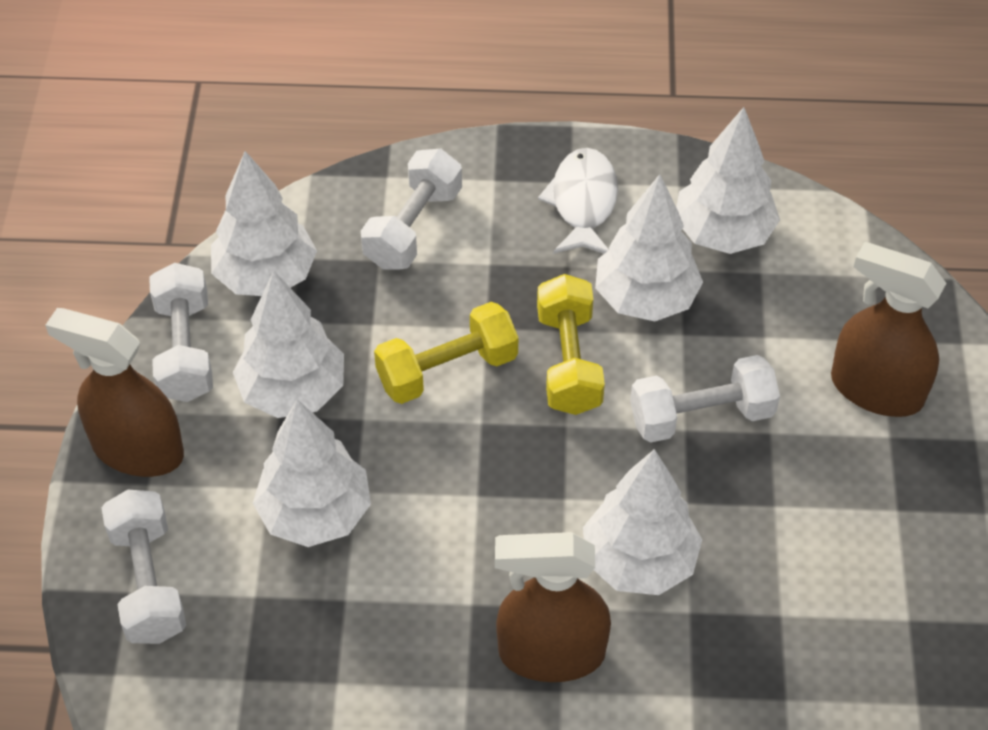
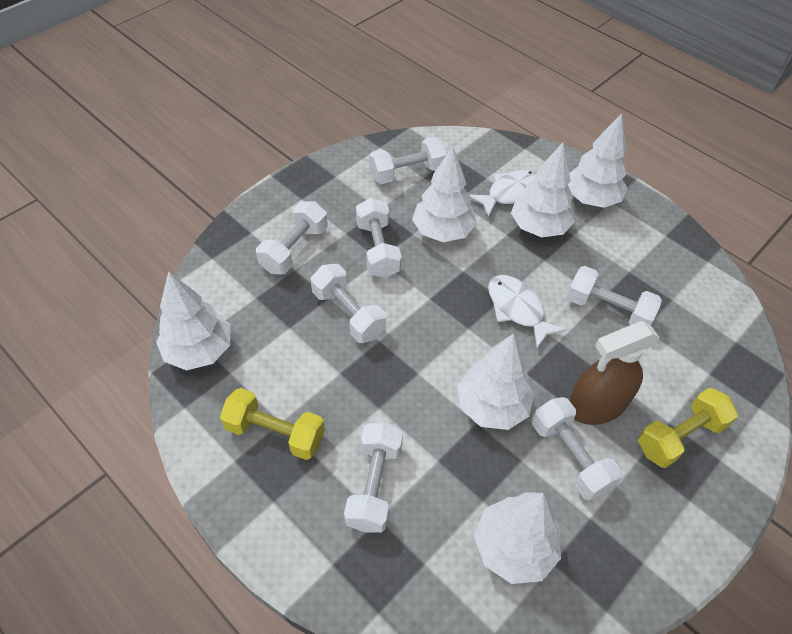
brown spray bottle: [45,308,184,477] [495,532,611,682] [831,242,946,417] = 3 -> [569,321,660,425] = 1
white dumbbell: [101,490,186,644] [149,263,213,402] [361,149,462,270] [630,355,780,443] = 4 -> [256,201,328,274] [311,264,386,343] [344,422,403,532] [356,198,402,278] [369,137,447,184] [532,397,623,501] [567,266,662,325] = 7
white fish: [538,148,618,254] = 1 -> [470,170,537,218] [488,275,567,348] = 2

